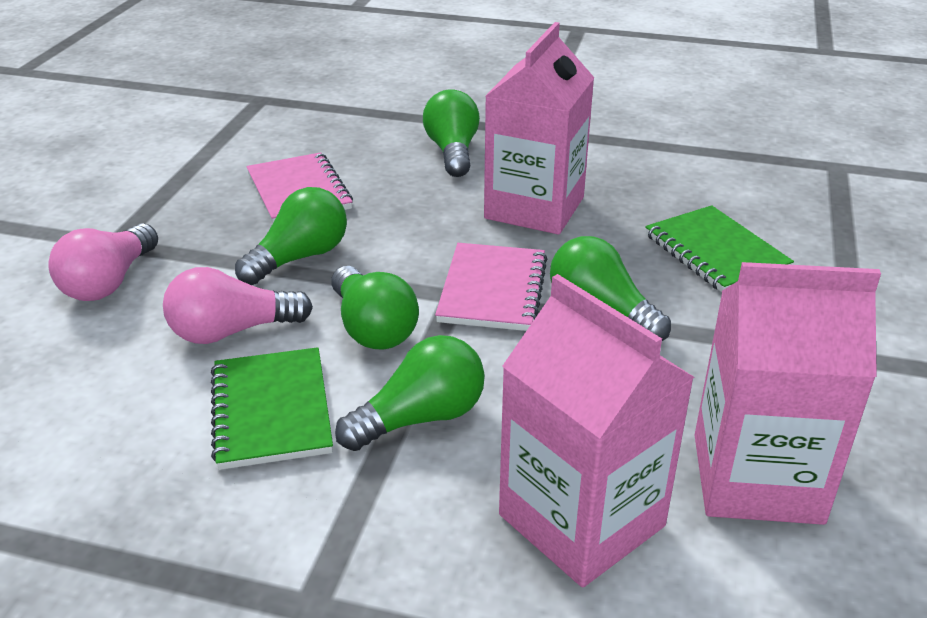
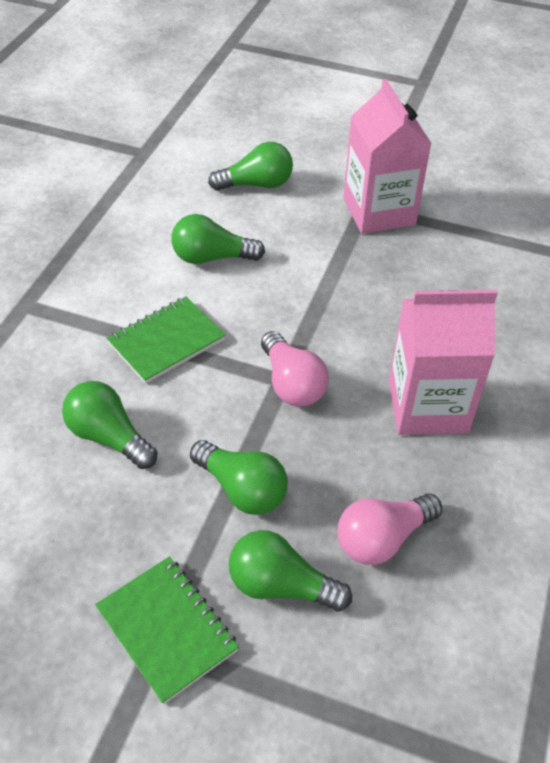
pink carton: [484,22,594,235] [499,274,694,587] [695,262,881,525] = 3 -> [343,79,432,234] [389,290,498,435] = 2
pink notebook: [246,152,353,223] [435,243,548,331] = 2 -> none = 0

